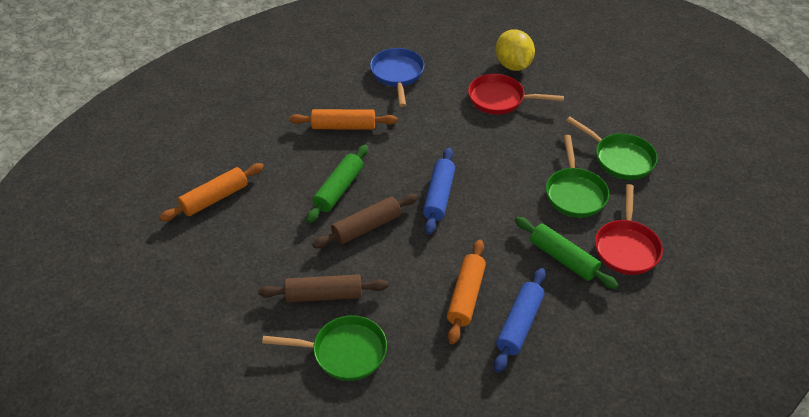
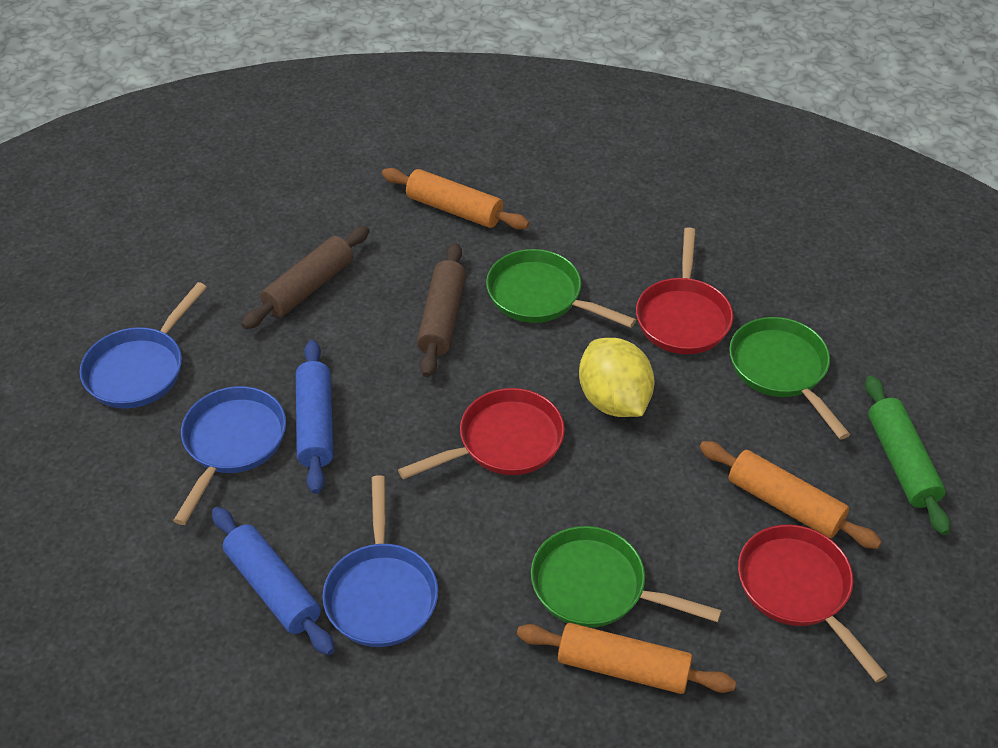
blue pan: [370,48,424,107] = 1 -> [80,282,207,409] [173,386,286,525] [322,475,438,647] = 3
green rolling pin: [306,145,368,223] [515,217,618,289] = 2 -> [865,375,950,535] = 1
red pan: [468,74,564,114] [595,184,663,275] = 2 -> [398,388,565,479] [636,227,733,354] [738,525,888,683] = 3

